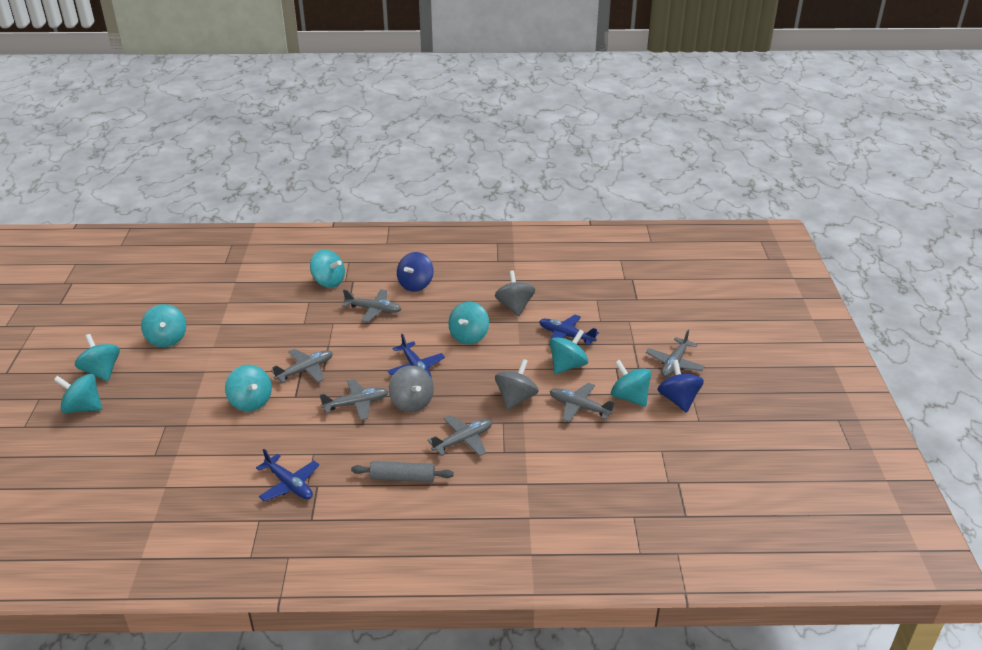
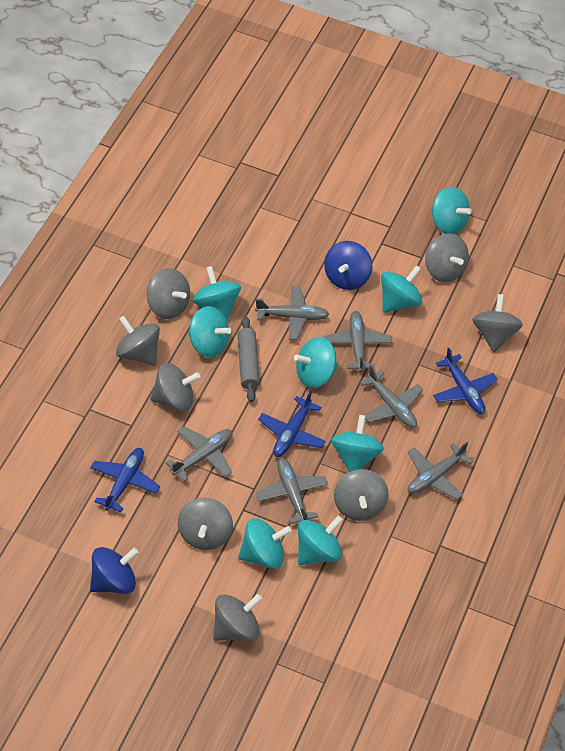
grey spinning top: [389,365,434,412] [495,270,535,316] [495,359,539,410] = 3 -> [116,316,160,366] [147,269,190,319] [150,363,200,411] [178,498,233,550] [213,594,262,641] [334,469,388,521] [425,234,469,282] [472,294,523,352] = 8

